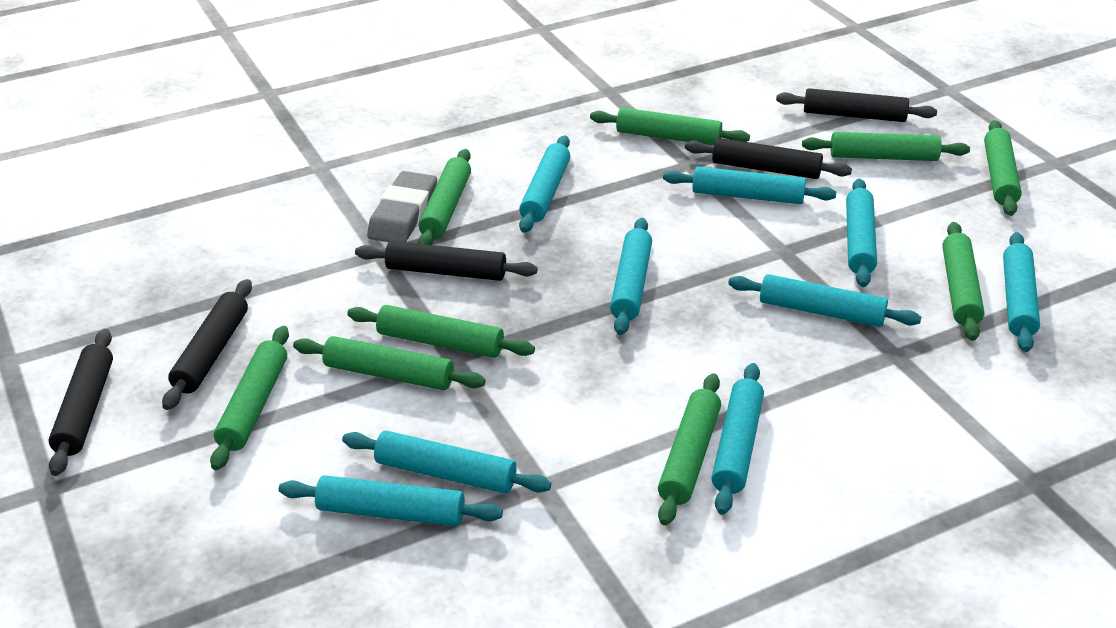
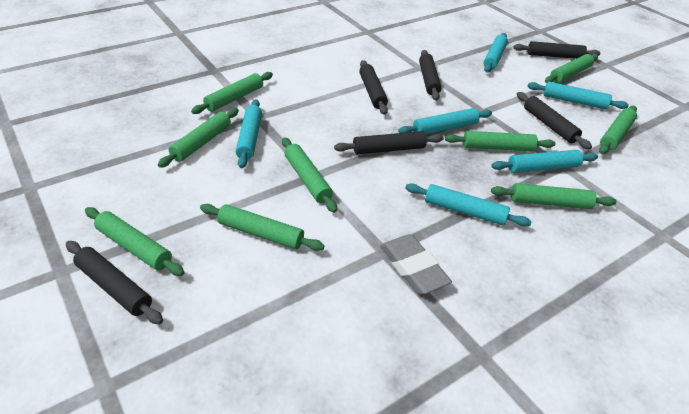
black rolling pin: [49,329,113,476] [162,279,252,410] [355,241,537,281] [685,138,852,179] [776,88,937,122] = 5 -> [66,241,163,325] [334,131,444,154] [359,60,388,115] [419,50,441,101] [514,41,600,59] [517,92,592,150] = 6
turquoise rolling pin: [279,475,503,526] [342,431,551,494] [519,135,570,233] [610,218,652,335] [663,167,836,204] [711,363,764,515] [728,274,921,327] [846,179,877,287] [1003,232,1040,352] = 9 -> [236,99,262,168] [398,108,492,135] [405,183,532,227] [484,33,508,73] [491,150,598,173] [527,82,629,109] = 6

